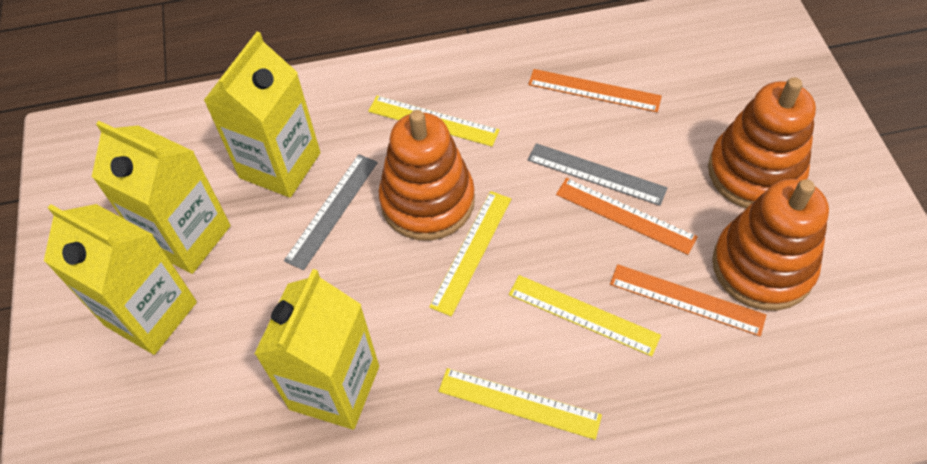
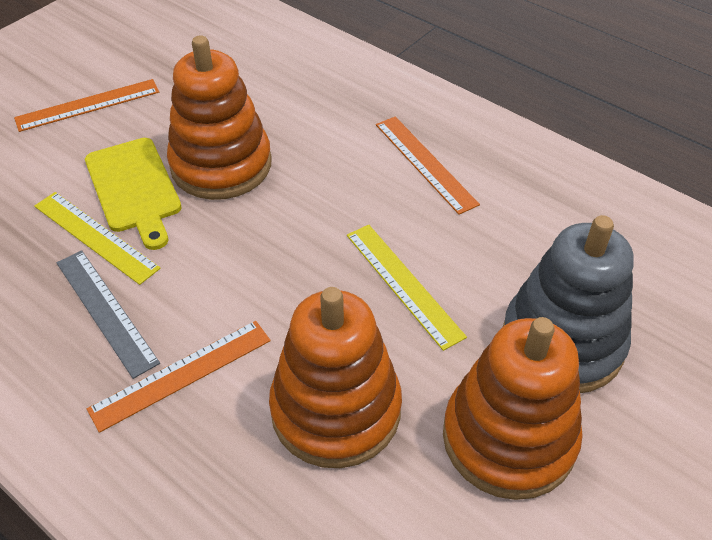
grey ruler: [284,154,378,270] [528,143,668,206] = 2 -> [57,250,160,379] = 1
grey stacking toy: none = 0 -> [503,215,633,393] = 1
yellow carton: [44,204,197,355] [92,121,231,274] [203,32,320,198] [254,269,379,430] = 4 -> none = 0
yellow cutting board: none = 0 -> [85,138,182,250] = 1
yellow ruler: [368,96,500,147] [429,191,511,316] [439,368,602,440] [509,275,661,357] = 4 -> [34,192,161,285] [347,225,467,351] = 2

